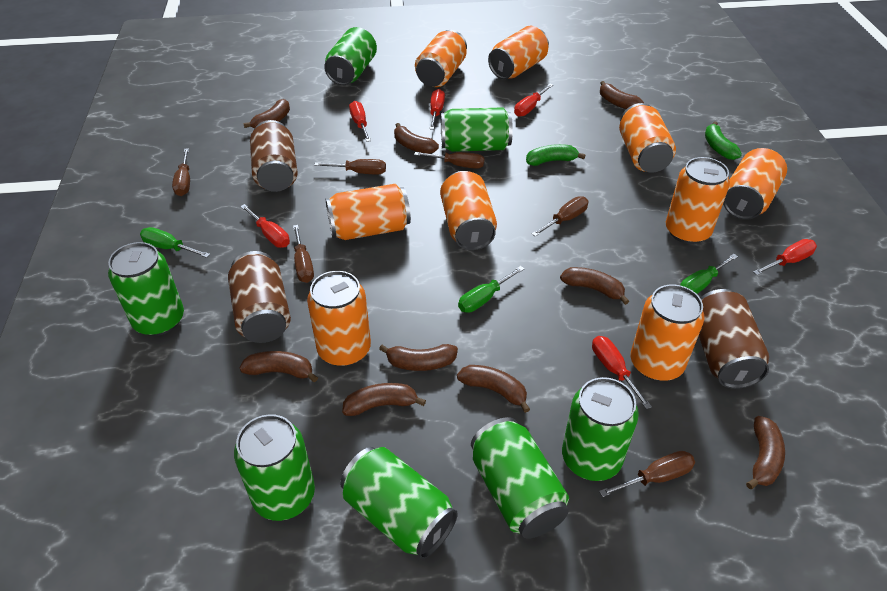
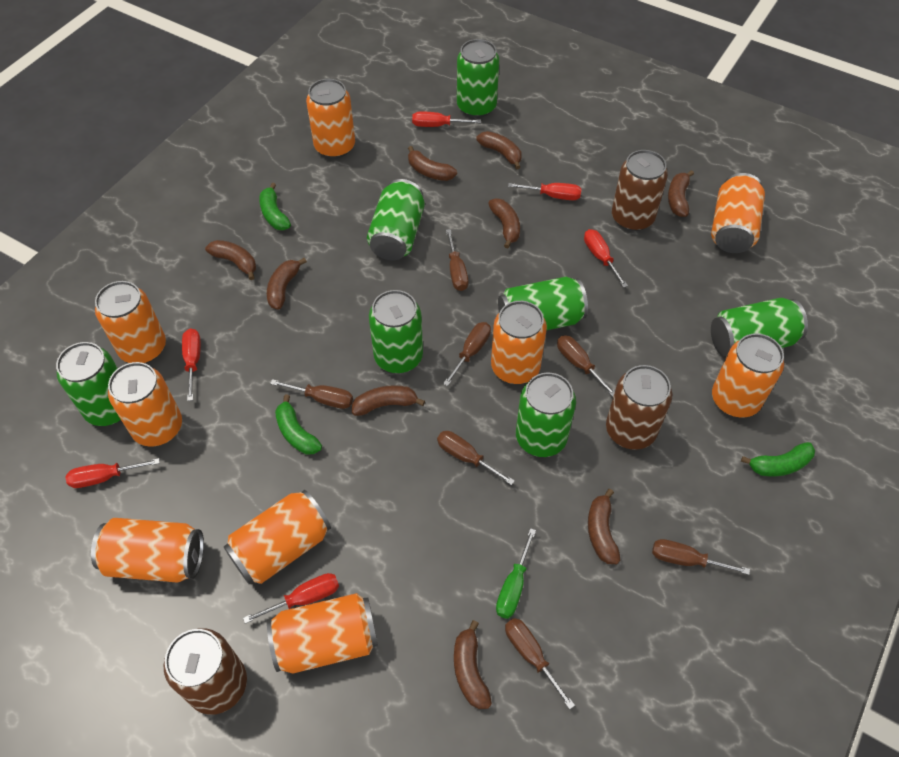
brown screwdriver: [172,148,190,196] [293,225,314,283] [314,159,386,175] [414,152,485,169] [532,196,588,237] [599,451,695,497] = 6 -> [270,379,353,409] [437,431,515,485] [443,322,491,386] [446,229,468,291] [505,618,575,710] [557,335,615,397] [652,539,750,575] = 7
green banana: [526,144,586,166] [705,121,742,160] = 2 -> [259,183,291,230] [275,395,322,454] [741,442,815,476] = 3
green screwdriver: [140,227,210,258] [458,266,525,313] [680,254,738,294] = 3 -> [496,528,536,619] = 1

